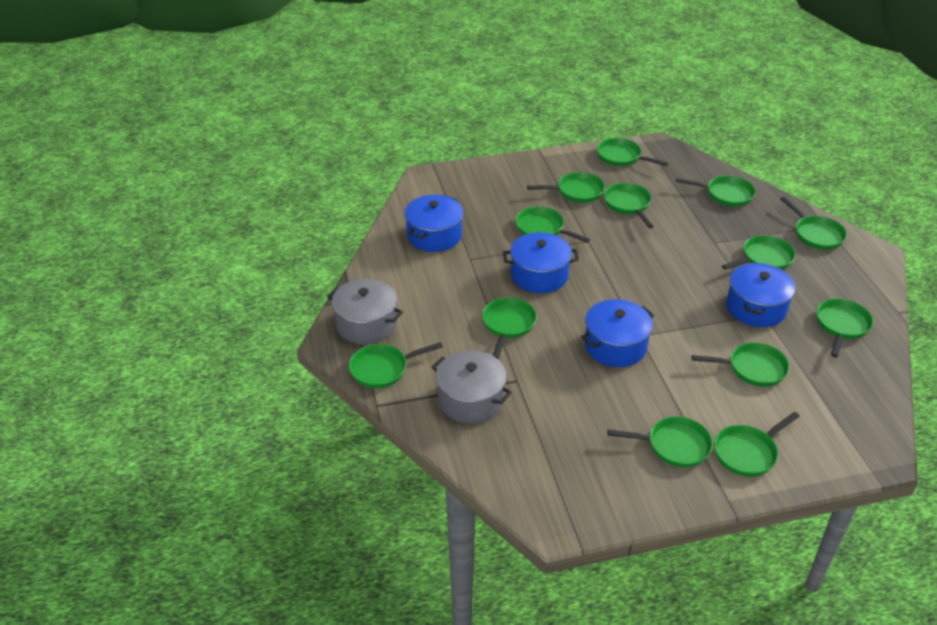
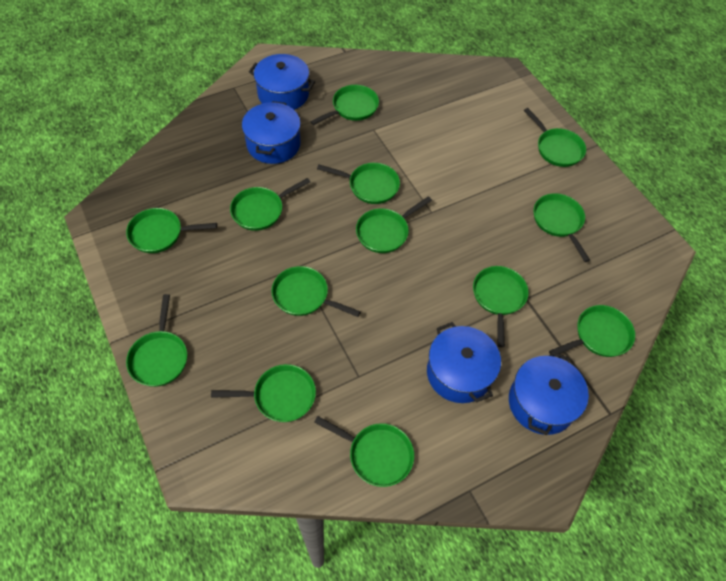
grey pot: [327,279,403,344] [432,350,512,424] = 2 -> none = 0

